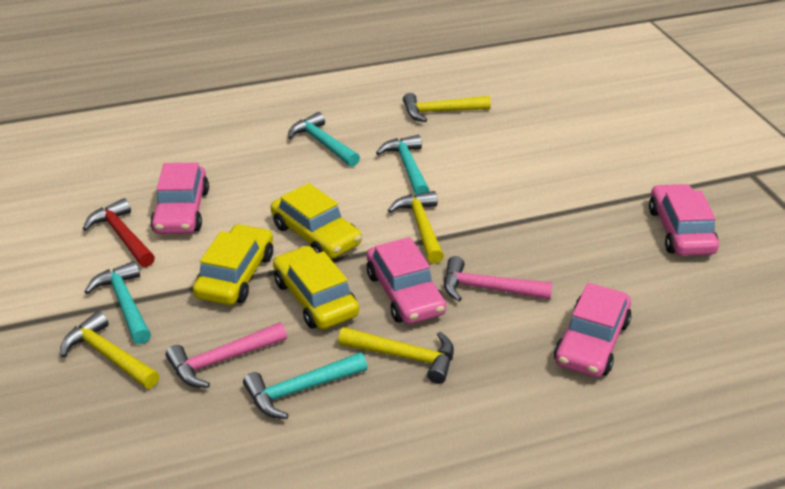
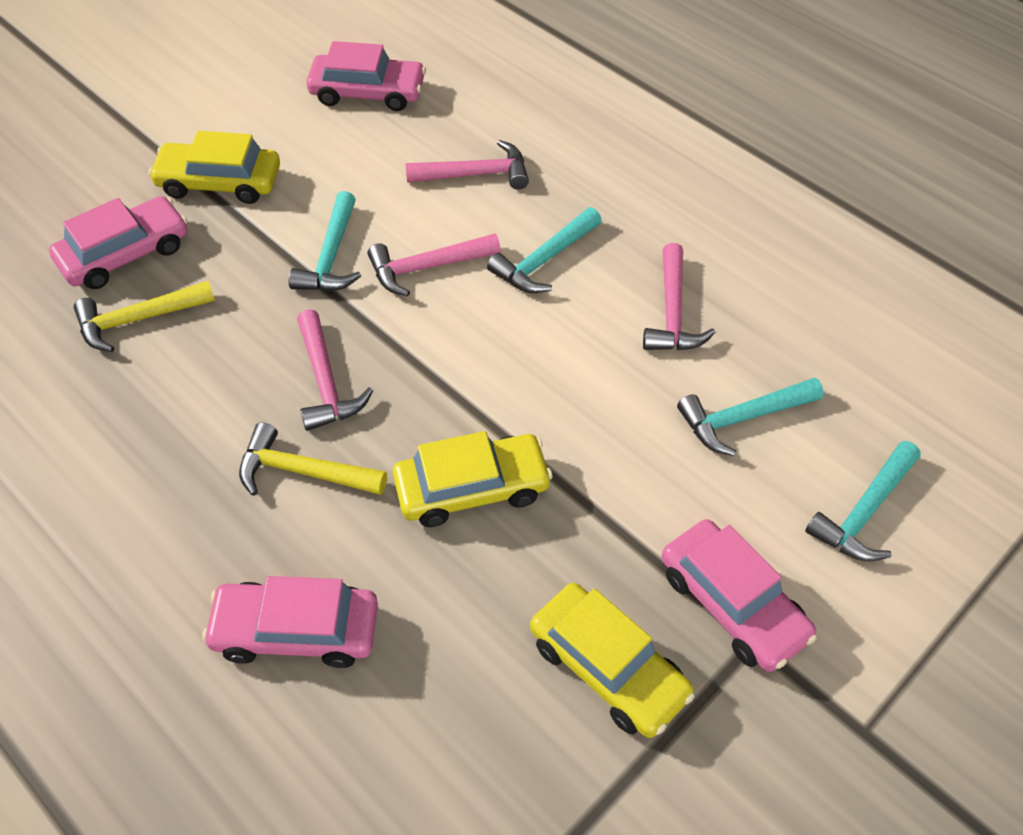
pink hammer: [166,322,287,388] [444,256,553,301] = 2 -> [297,309,373,431] [368,234,501,296] [405,140,529,189] [643,243,715,350] = 4
red hammer: [83,198,155,267] = 1 -> none = 0
yellow hammer: [60,311,159,389] [338,327,454,384] [388,191,444,264] [403,93,491,122] = 4 -> [74,281,215,352] [239,422,387,496] = 2

